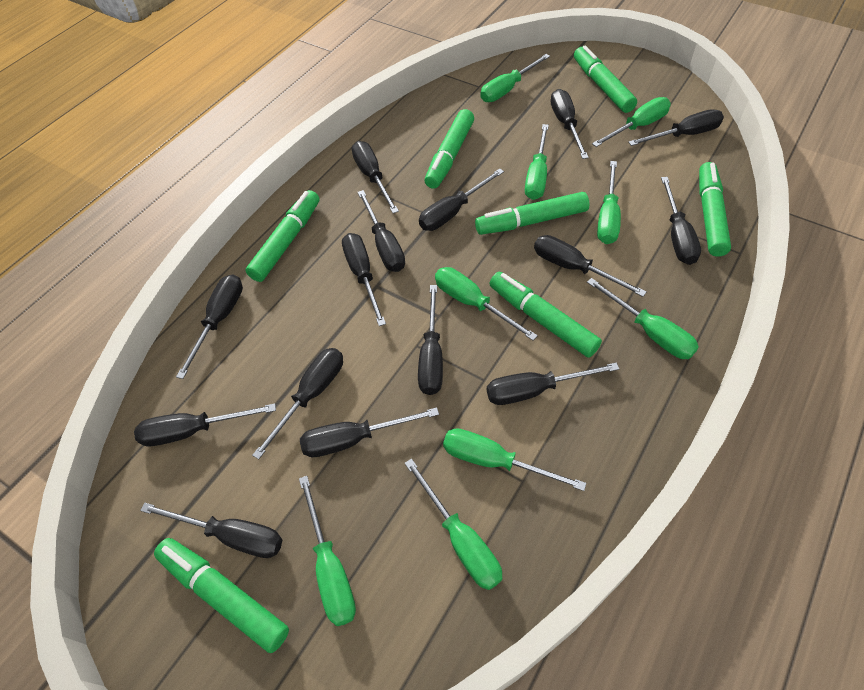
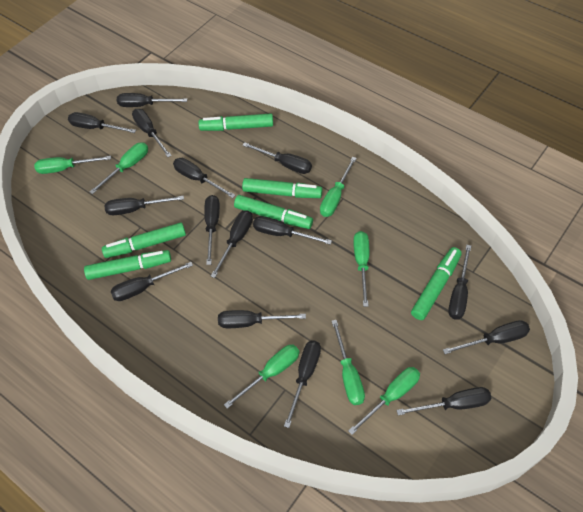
green marker: [154,538,289,653] [246,190,319,282] [424,109,474,189] [475,192,590,235] [489,272,602,358] [574,45,637,113] [699,162,731,257] = 7 -> [84,250,171,280] [102,222,186,258] [198,114,273,131] [234,195,313,229] [242,178,322,198] [411,247,462,320] = 6
green screwdriver: [299,476,356,626] [404,459,502,590] [435,267,538,341] [443,428,586,491] [481,54,550,102] [525,124,549,200] [587,278,699,359] [592,97,671,147] [597,161,621,244] = 9 -> [34,156,111,174] [90,142,148,194] [224,345,300,409] [320,157,357,217] [332,320,365,405] [348,367,420,435] [353,231,369,307] = 7

